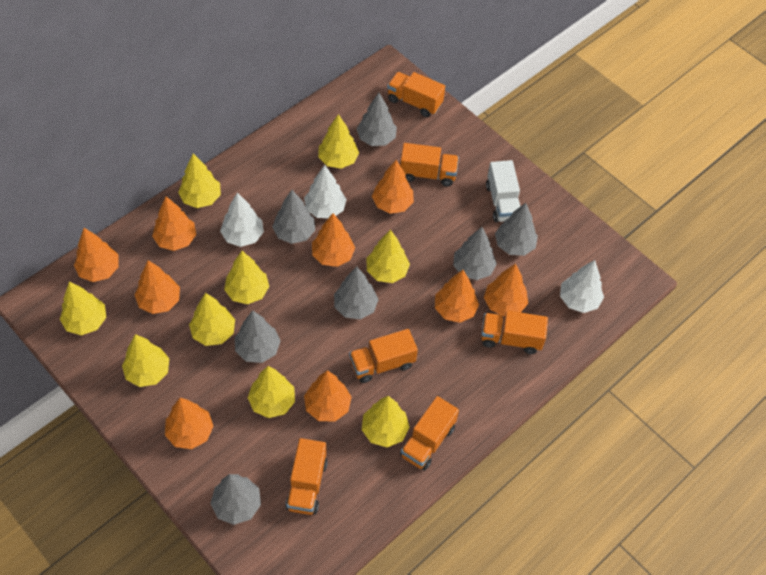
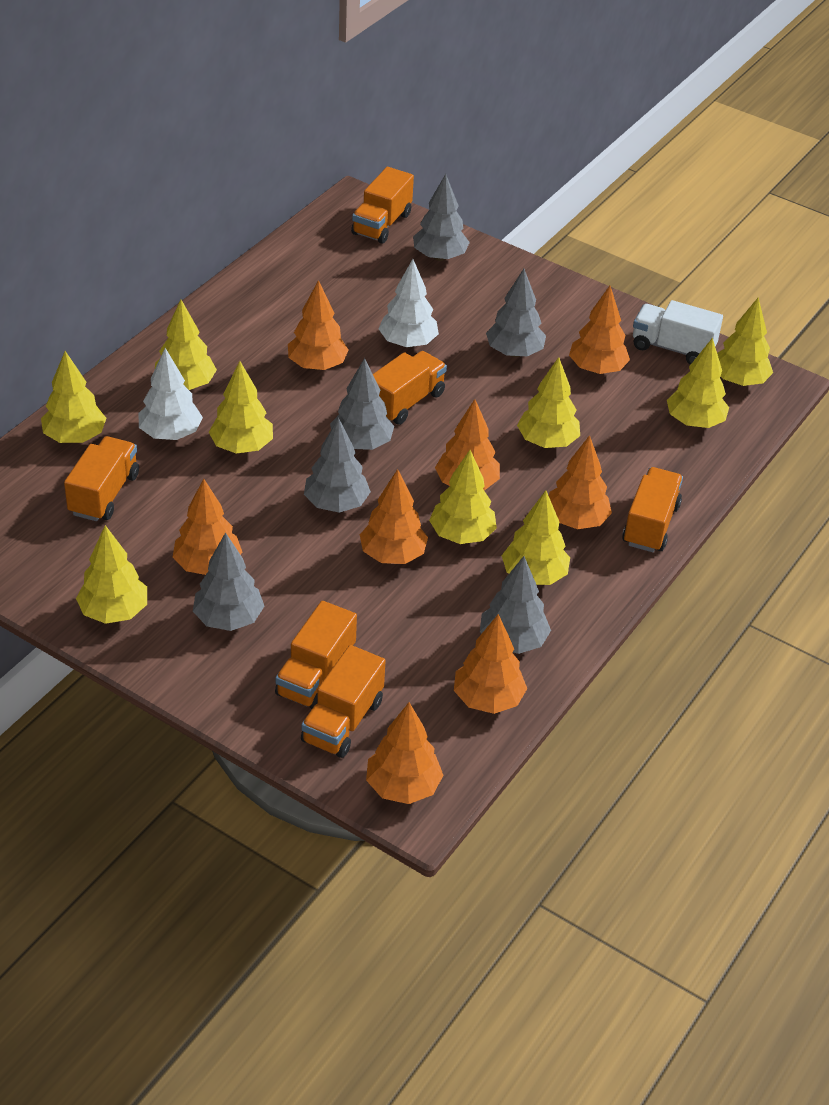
grey tree: [210,474,261,525] [235,310,281,363] [272,190,315,244] [334,267,379,320] [357,93,397,146] [453,227,497,280] [495,203,538,256] = 7 -> [193,532,264,631] [304,418,371,513] [330,358,394,450] [413,174,470,261] [480,556,551,654] [486,269,546,357] = 6
orange tree: [74,228,119,282] [135,260,180,314] [152,197,196,251] [165,398,213,449] [304,370,352,422] [312,213,355,267] [372,160,414,214] [435,270,479,323] [484,264,528,317] = 9 -> [173,479,242,575] [288,280,349,370] [360,469,428,564] [366,702,443,804] [435,399,500,490] [454,614,527,714] [549,435,612,529] [569,286,630,374] = 8
white tree: [220,192,264,247] [304,165,347,218] [560,260,604,313] = 3 -> [138,348,203,440] [378,259,439,348] = 2

